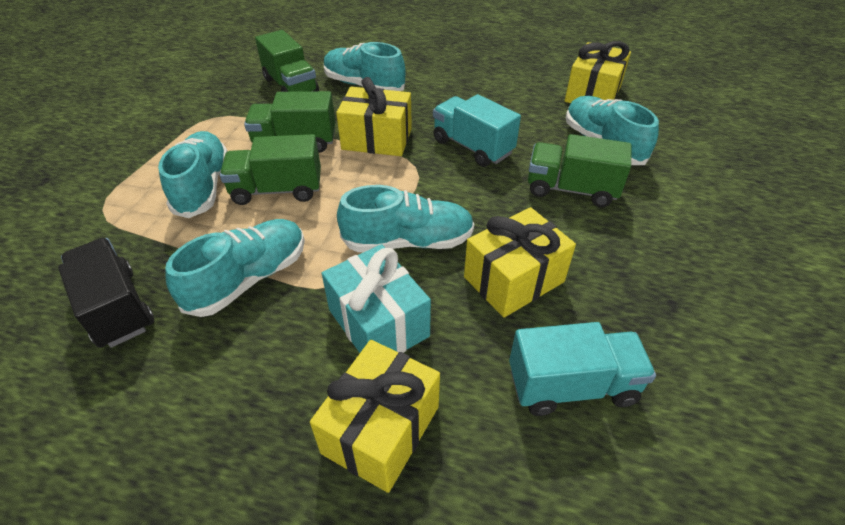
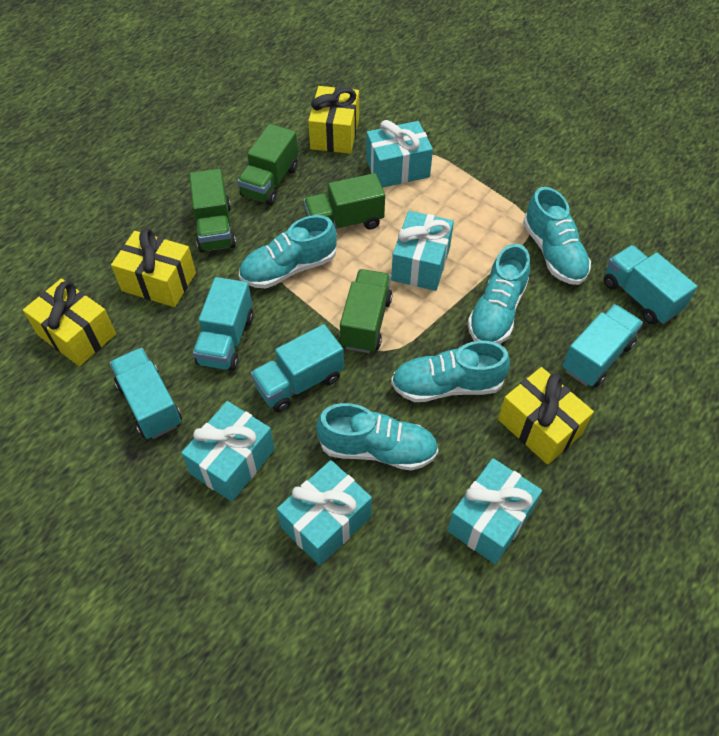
black truck: [58,238,154,348] = 1 -> none = 0
turquoise gift: [322,244,431,353] = 1 -> [181,401,275,502] [277,460,372,566] [366,120,433,188] [391,211,454,291] [448,458,542,564] = 5
turquoise truck: [433,94,521,167] [509,322,656,416] = 2 -> [110,348,182,439] [193,277,254,371] [251,324,344,412] [562,304,643,387] [604,245,697,324] = 5

